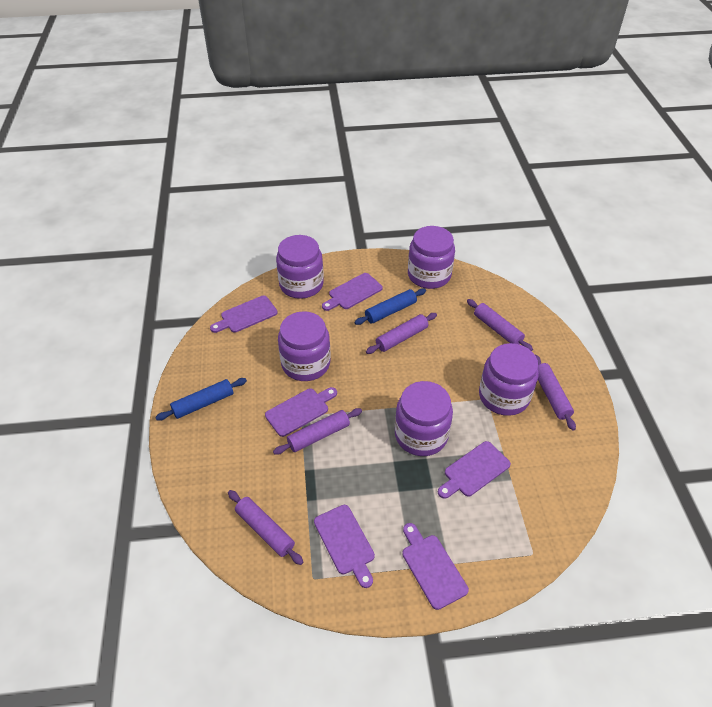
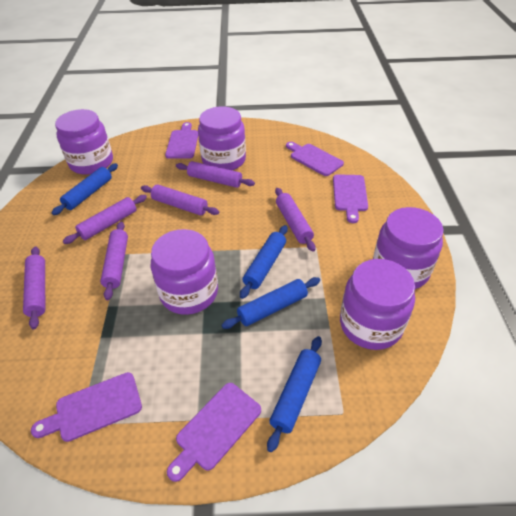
blue rolling pin: [155,378,247,421] [355,288,426,325] = 2 -> [52,163,118,215] [221,277,320,329] [240,225,288,299] [267,336,322,452] = 4
purple cutting board: [210,295,278,333] [265,387,337,437] [314,505,375,588] [322,273,383,311] [402,523,469,610] [438,441,511,499] = 6 -> [31,372,142,442] [165,122,198,159] [167,383,261,482] [286,142,344,176] [333,174,368,223] = 5
purple rolling pin: [228,490,303,565] [273,408,362,455] [366,313,437,354] [467,299,533,351] [535,354,576,431] = 5 -> [23,246,45,329] [63,195,147,244] [100,221,128,300] [141,184,219,215] [176,161,255,188] [275,188,316,252] = 6

